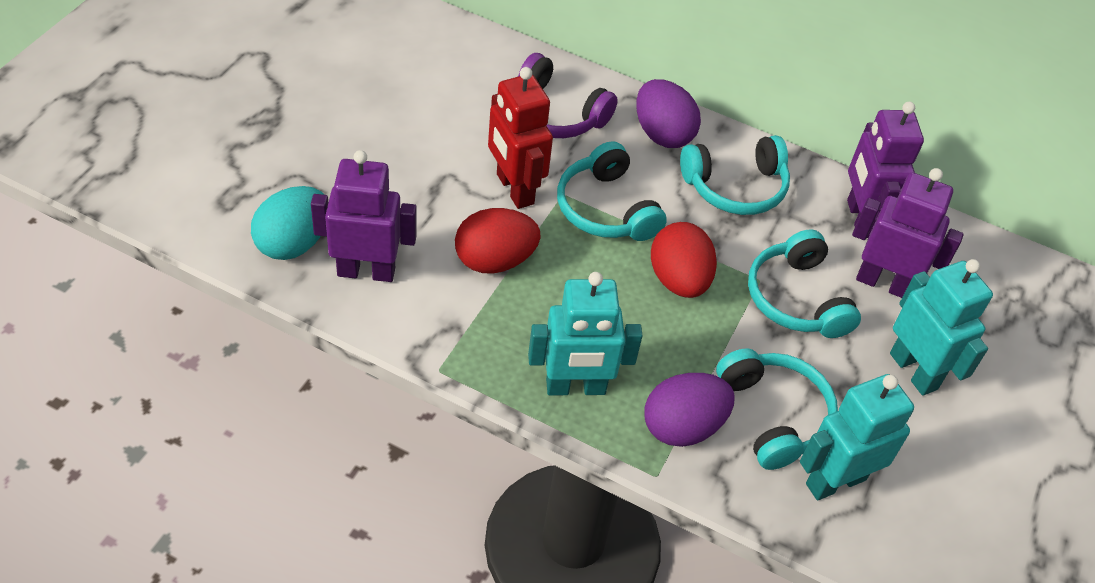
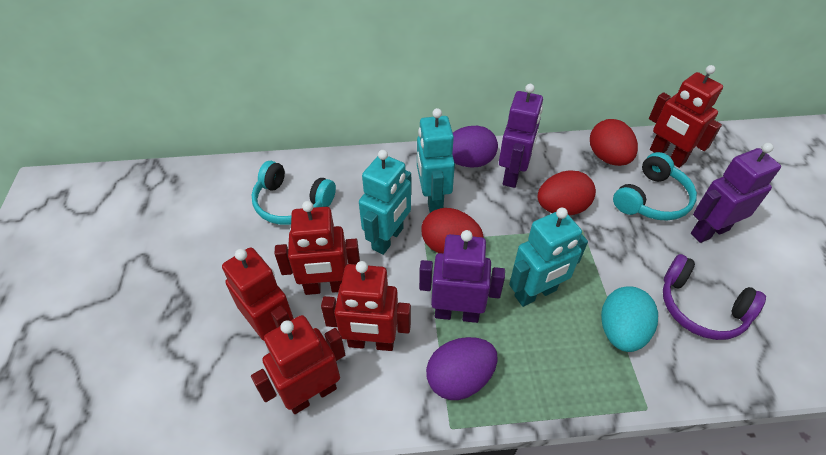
red egg: [455,208,541,274] [651,222,717,298] = 2 -> [421,208,484,253] [538,170,596,216] [590,119,638,166] = 3
red robot: [488,67,553,209] = 1 -> [222,247,294,341] [251,315,345,414] [274,201,360,295] [321,261,411,351] [649,65,723,168] = 5
turquoise headphones: [557,141,667,241] [680,135,790,215] [716,348,838,470] [748,230,861,338] = 4 -> [251,161,336,225] [613,152,697,221] = 2

